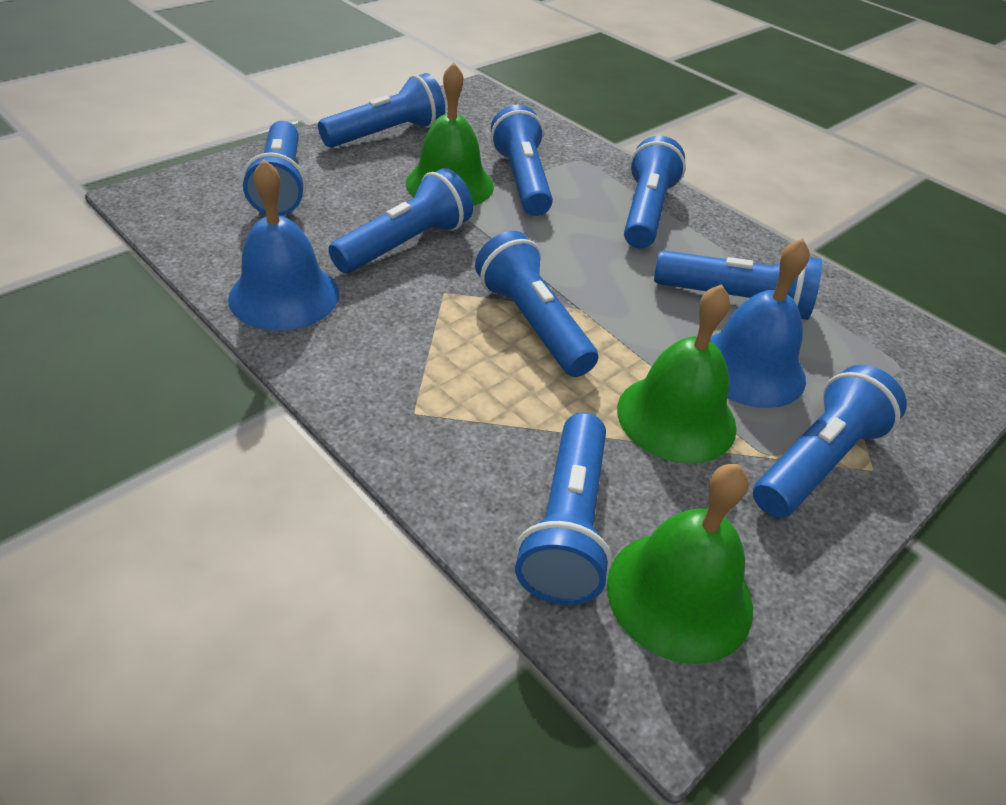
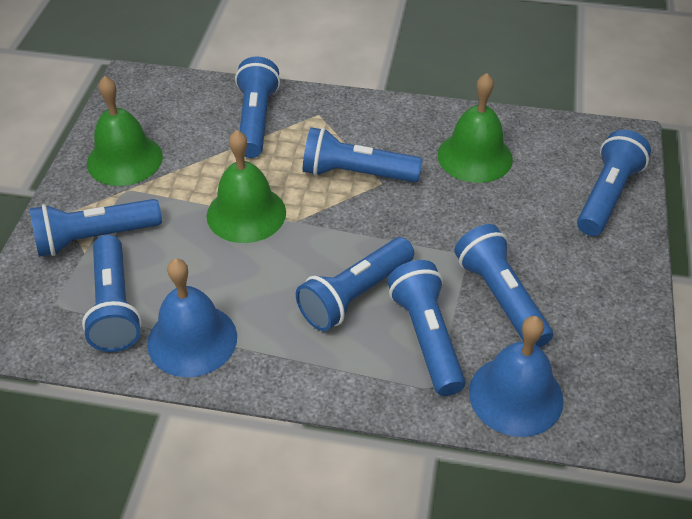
blue flashlight: [242,121,306,216] [318,73,445,148] [329,168,473,273] [475,231,598,377] [491,104,553,216] [515,413,612,605] [624,136,686,249] [654,250,822,320] [753,365,907,518] = 9 -> [30,199,162,257] [82,235,142,352] [235,56,280,158] [296,237,414,331] [303,127,423,182] [387,260,465,396] [454,224,553,347] [577,130,651,236] = 8

